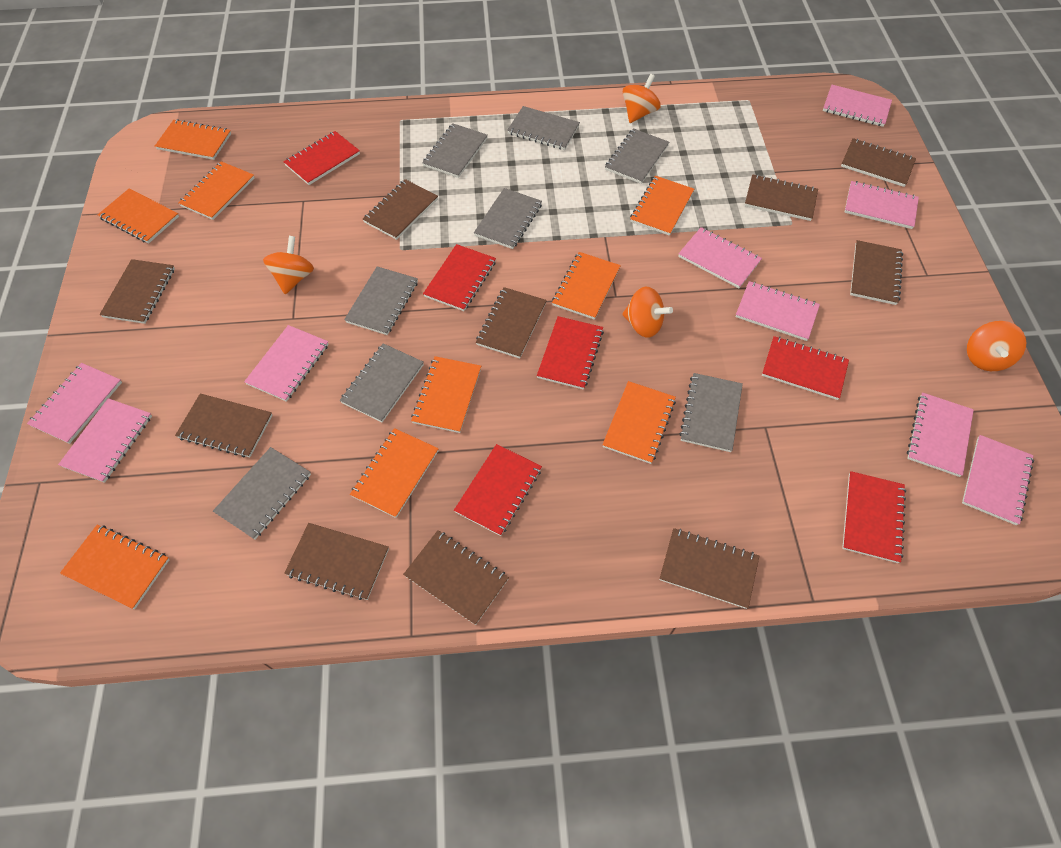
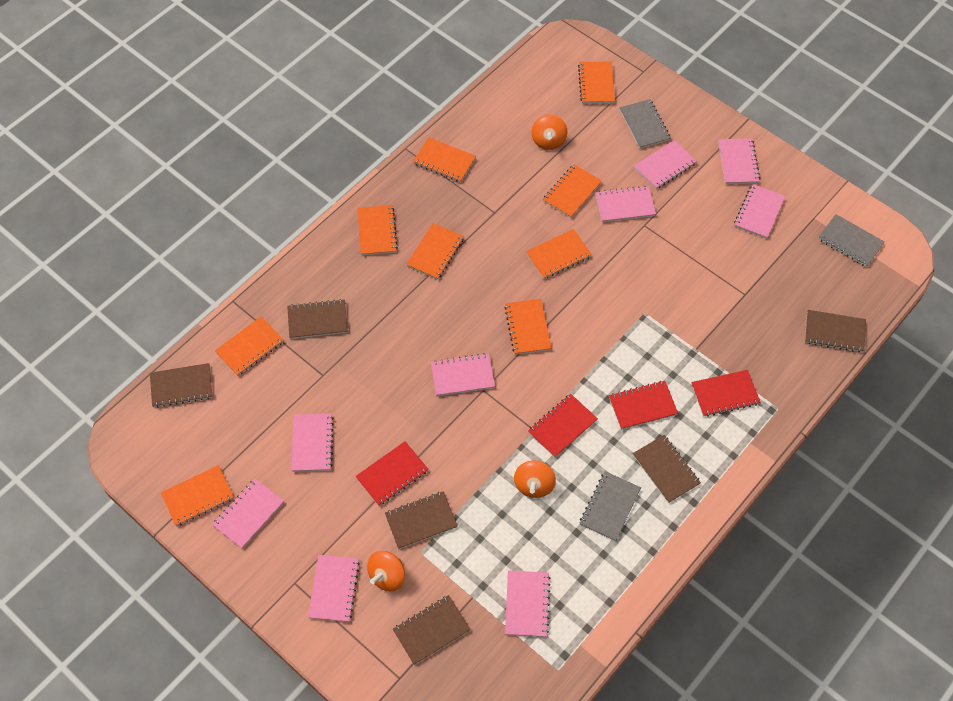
brown notebook: [100,259,175,324] [175,393,272,457] [284,523,389,600] [363,179,438,240] [403,530,509,625] [476,287,547,359] [659,528,759,609] [745,174,818,221] [841,138,916,187] [850,240,903,305] = 10 -> [150,363,213,408] [287,299,348,339] [385,491,458,549] [393,595,471,665] [633,435,701,503] [805,310,866,353] = 6
grey notebook: [213,447,311,540] [340,343,424,422] [344,266,418,335] [422,123,488,178] [474,188,542,249] [507,106,580,150] [605,128,669,184] [679,373,743,452] = 8 -> [579,471,641,541] [620,99,671,149] [818,214,885,267] = 3
orange spinning top: [263,236,314,294] [622,287,673,338] [623,74,661,123] [967,321,1026,371] = 4 -> [367,551,405,591] [514,460,556,498] [531,114,567,150] = 3
red notebook: [283,131,360,185] [423,244,496,311] [454,444,542,536] [537,316,604,390] [762,336,849,400] [842,471,906,563] = 6 -> [356,441,429,506] [528,394,598,457] [609,381,678,430] [691,370,761,417] = 4

